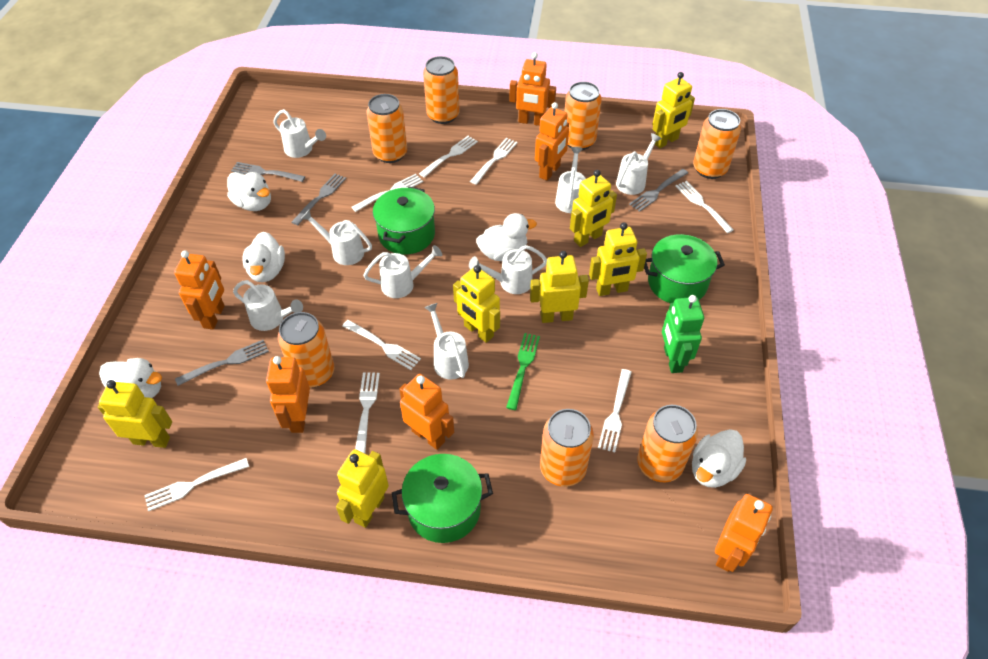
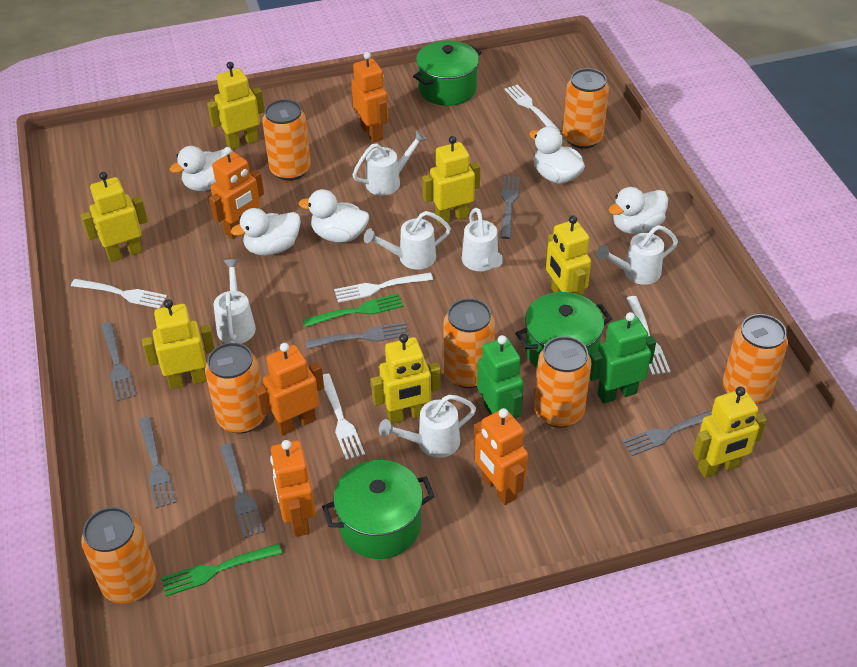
green fork: [506,333,540,410] = 1 -> [161,543,282,596] [303,294,403,327] = 2
green robot: [662,295,704,373] = 1 -> [477,335,524,418] [590,312,656,403] = 2
grey fork: [175,340,269,386] [231,162,305,182] [292,174,346,225] [629,169,688,212] = 4 -> [101,322,136,401] [139,417,176,509] [220,443,265,538] [305,322,409,349] [500,176,520,239] [622,410,712,456] = 6
orange robot: [174,250,225,329] [266,356,310,433] [399,374,454,450] [509,52,556,126] [535,102,569,181] [715,494,773,572] = 6 -> [209,147,264,239] [254,343,324,435] [270,440,316,537] [351,52,388,143] [474,408,528,505] = 5
white fork: [144,458,249,511] [342,320,421,370] [352,174,423,212] [355,372,380,453] [419,136,478,178] [470,138,517,185] [598,369,632,453] [675,181,734,233] = 8 -> [71,279,167,308] [323,374,365,460] [334,272,433,303] [505,85,560,131] [626,296,671,375] = 5
white watering can: [233,280,303,331] [273,109,326,158] [301,209,372,265] [363,245,442,298] [424,303,469,380] [469,245,547,294] [555,147,586,213] [616,133,662,195] = 8 -> [213,259,256,344] [353,130,427,195] [364,211,451,270] [379,395,476,458] [462,208,503,271] [596,225,678,285] = 6

